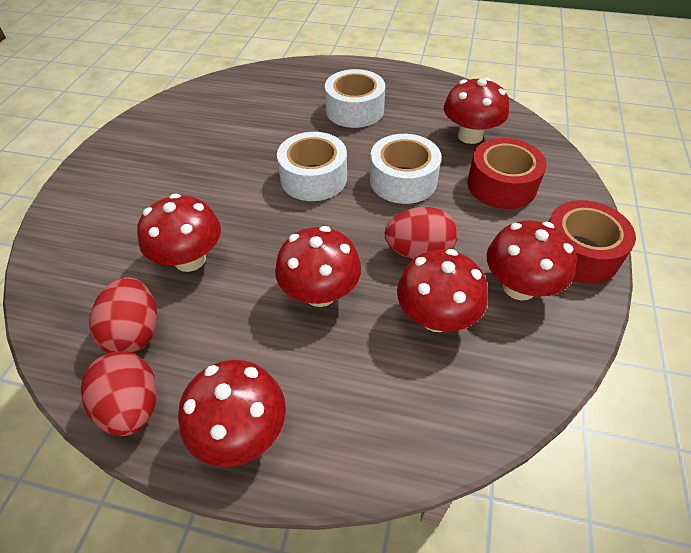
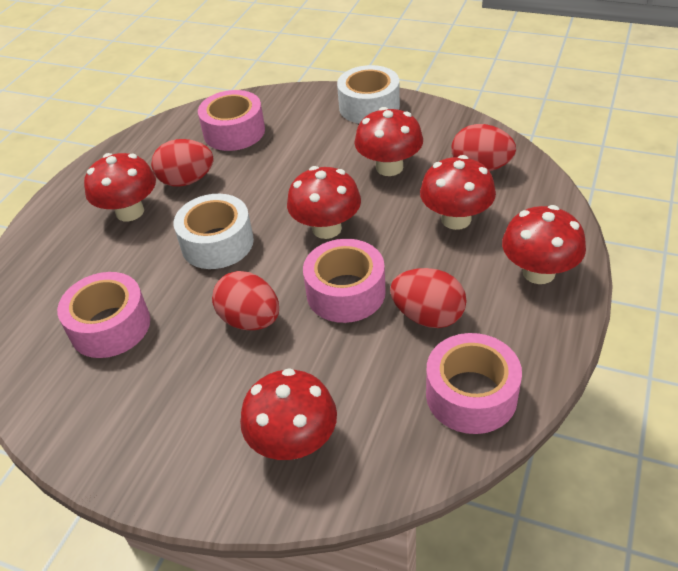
pink tape: none = 0 -> [57,272,150,358] [198,90,265,151] [303,239,386,323] [426,333,522,434] = 4
red egg: [80,351,157,436] [89,277,157,353] [385,207,458,260] = 3 -> [151,139,214,187] [212,271,279,330] [390,268,467,328] [451,124,516,171] = 4
red tape: [467,138,547,209] [549,200,636,284] = 2 -> none = 0
white tape: [277,132,347,201] [325,69,385,128] [370,134,442,204] = 3 -> [174,194,254,269] [337,65,400,124] = 2

